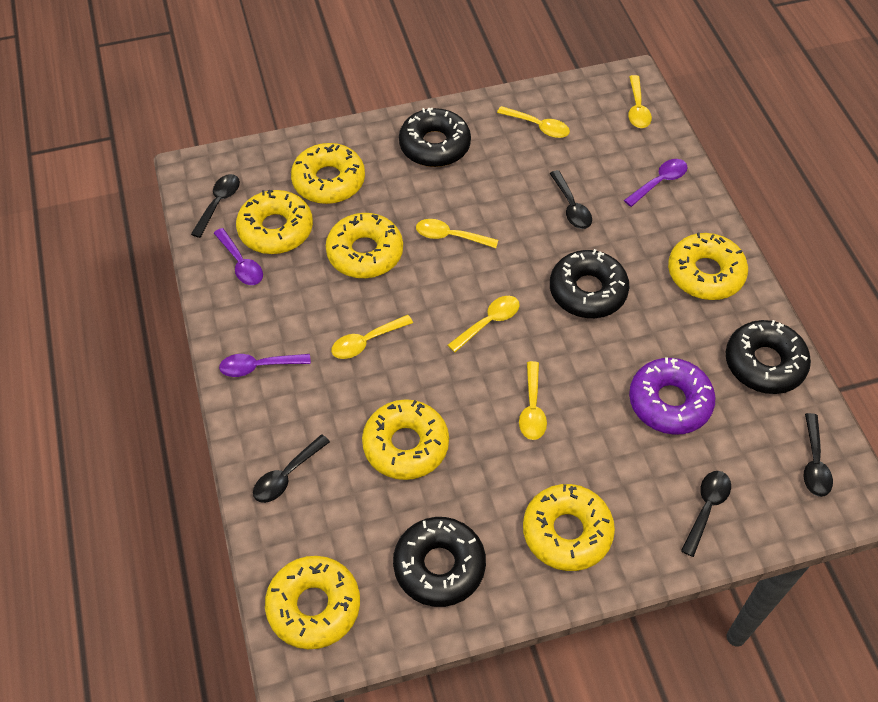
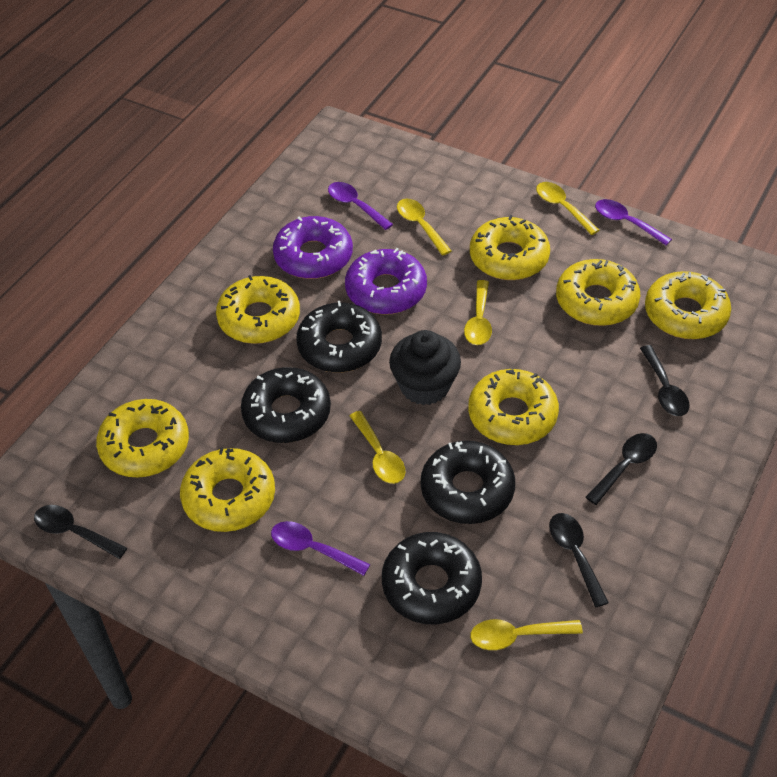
black cupcake: none = 0 -> [389,330,461,405] = 1
black spoon: [191,174,240,238] [253,434,330,503] [550,170,592,229] [681,471,731,557] [804,413,833,497] = 5 -> [34,505,127,559] [549,513,609,607] [586,433,657,505] [640,345,689,416] = 4
purple donut: [629,357,715,435] = 1 -> [273,216,353,279] [345,248,427,315] = 2
yellow spoon: [331,315,413,359] [416,219,498,248] [448,296,520,352] [497,106,570,138] [519,361,547,440] [628,75,652,128] = 6 -> [350,411,406,484] [397,199,451,256] [464,280,492,345] [470,619,583,650] [536,182,599,235] = 5

